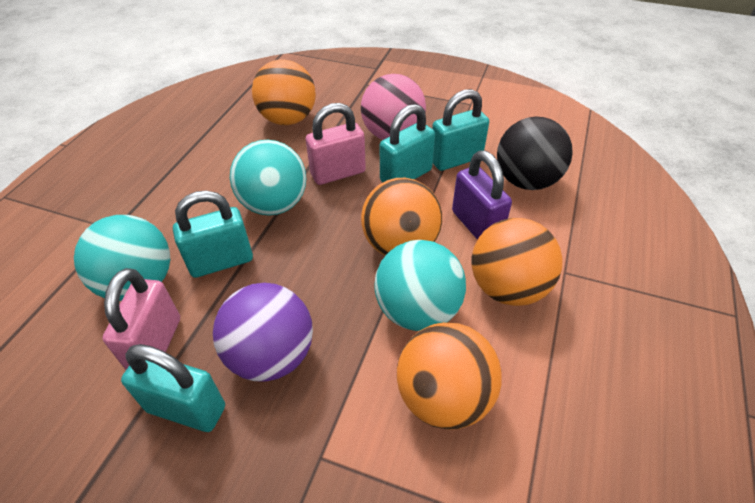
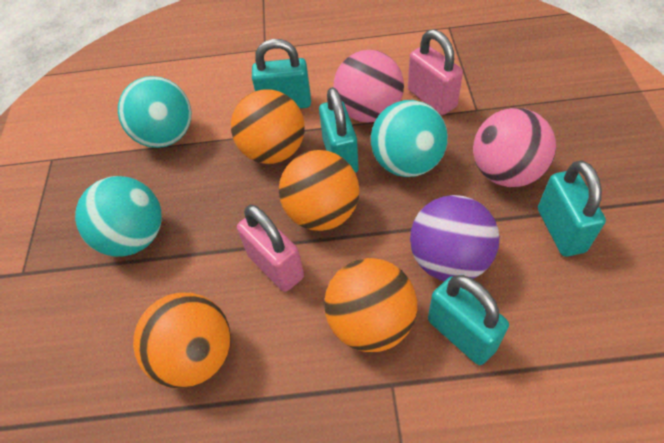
black ball: [497,117,573,190] = 1 -> none = 0
pink ball: [361,74,426,140] = 1 -> [333,50,404,123] [473,108,556,187] = 2
purple padlock: [452,151,512,240] = 1 -> none = 0

